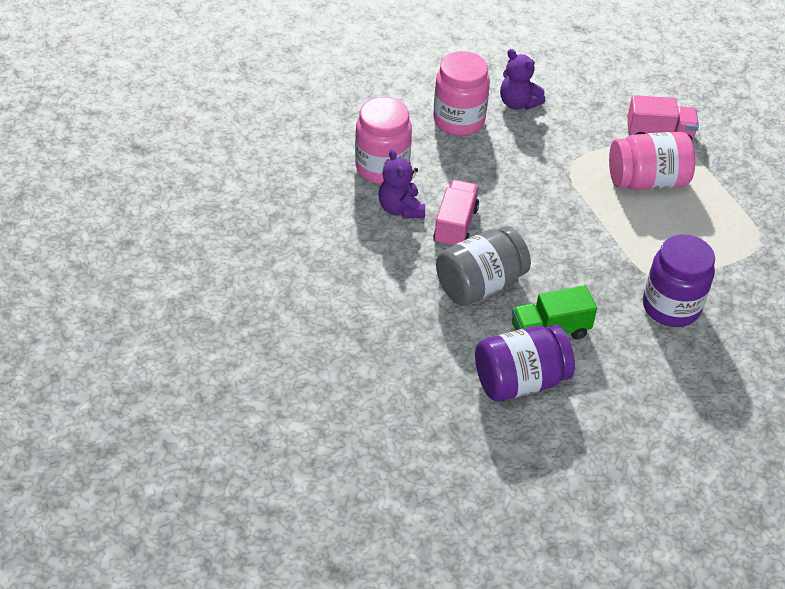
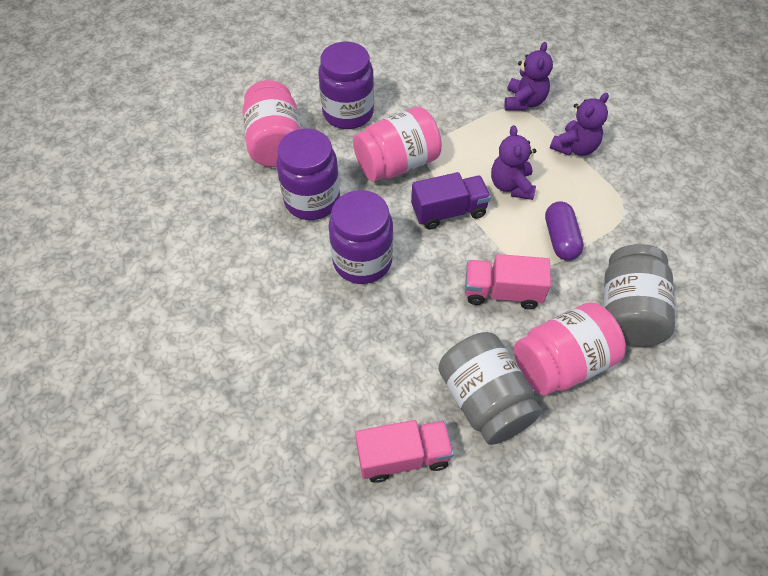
green truck: [512,285,597,339] = 1 -> none = 0
grey jar: [436,226,531,306] = 1 -> [438,332,542,445] [603,244,675,347] = 2
purple capsule: none = 0 -> [545,201,584,261] = 1
purple jar: [475,325,575,401] [643,234,715,327] = 2 -> [276,129,340,220] [318,42,374,129] [329,190,393,284] = 3
purple teddy bear: [378,149,425,218] [500,49,545,110] = 2 -> [491,125,536,200] [504,42,553,111] [550,93,609,156] = 3
purple truck: none = 0 -> [411,172,491,230] = 1

